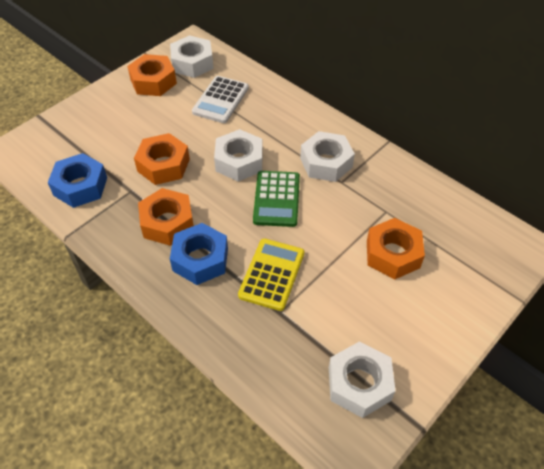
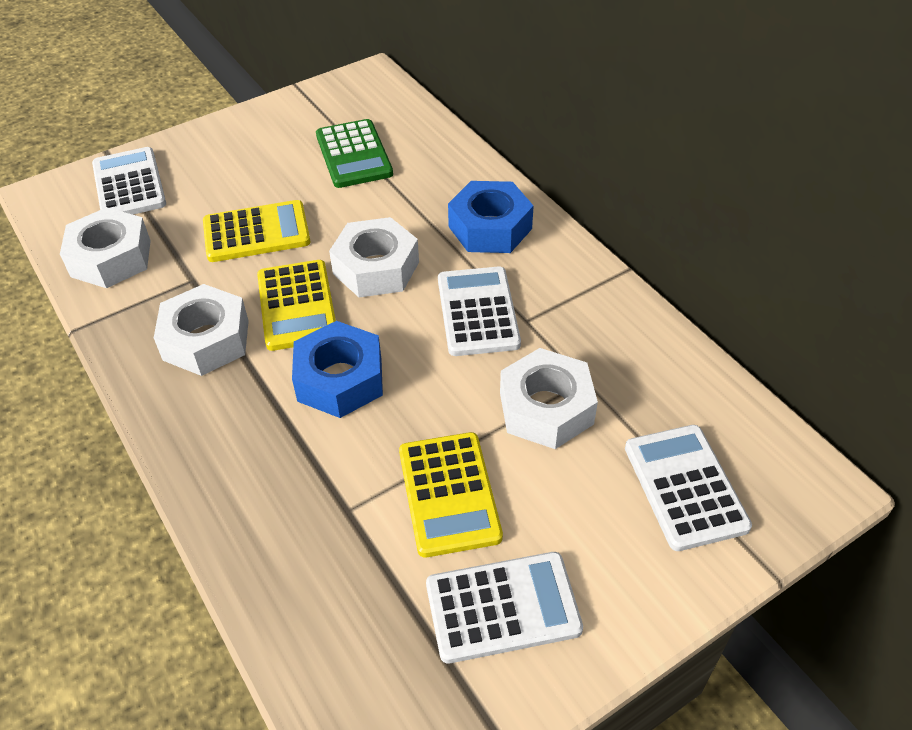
orange nut: [127,54,177,96] [134,133,190,185] [138,188,194,246] [367,218,425,279] = 4 -> none = 0
white calculator: [192,76,249,123] = 1 -> [92,147,166,215] [426,552,583,664] [438,266,521,356] [625,425,752,551] = 4
yellow calculator: [238,238,304,311] = 1 -> [203,200,311,262] [257,260,336,351] [399,432,503,558] = 3

